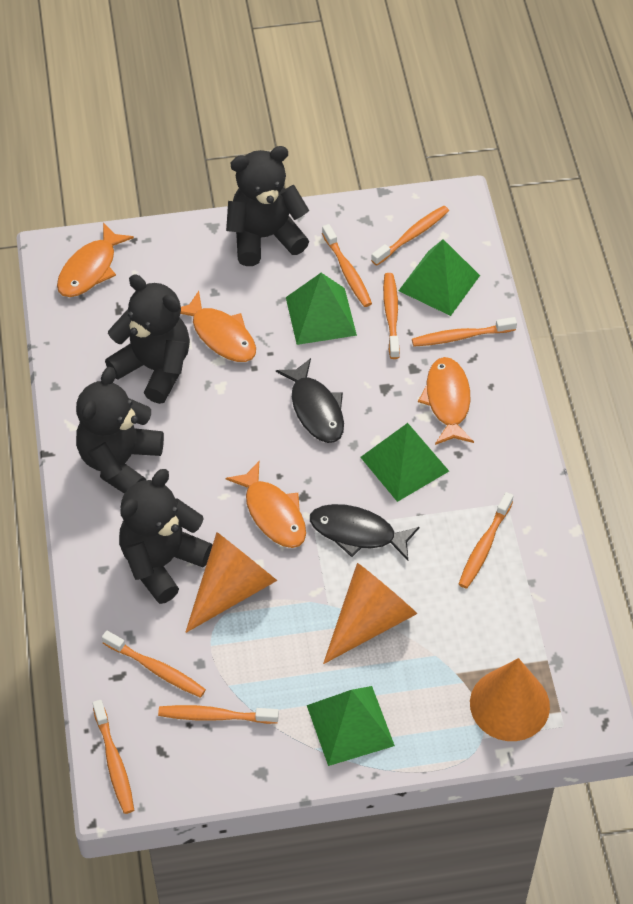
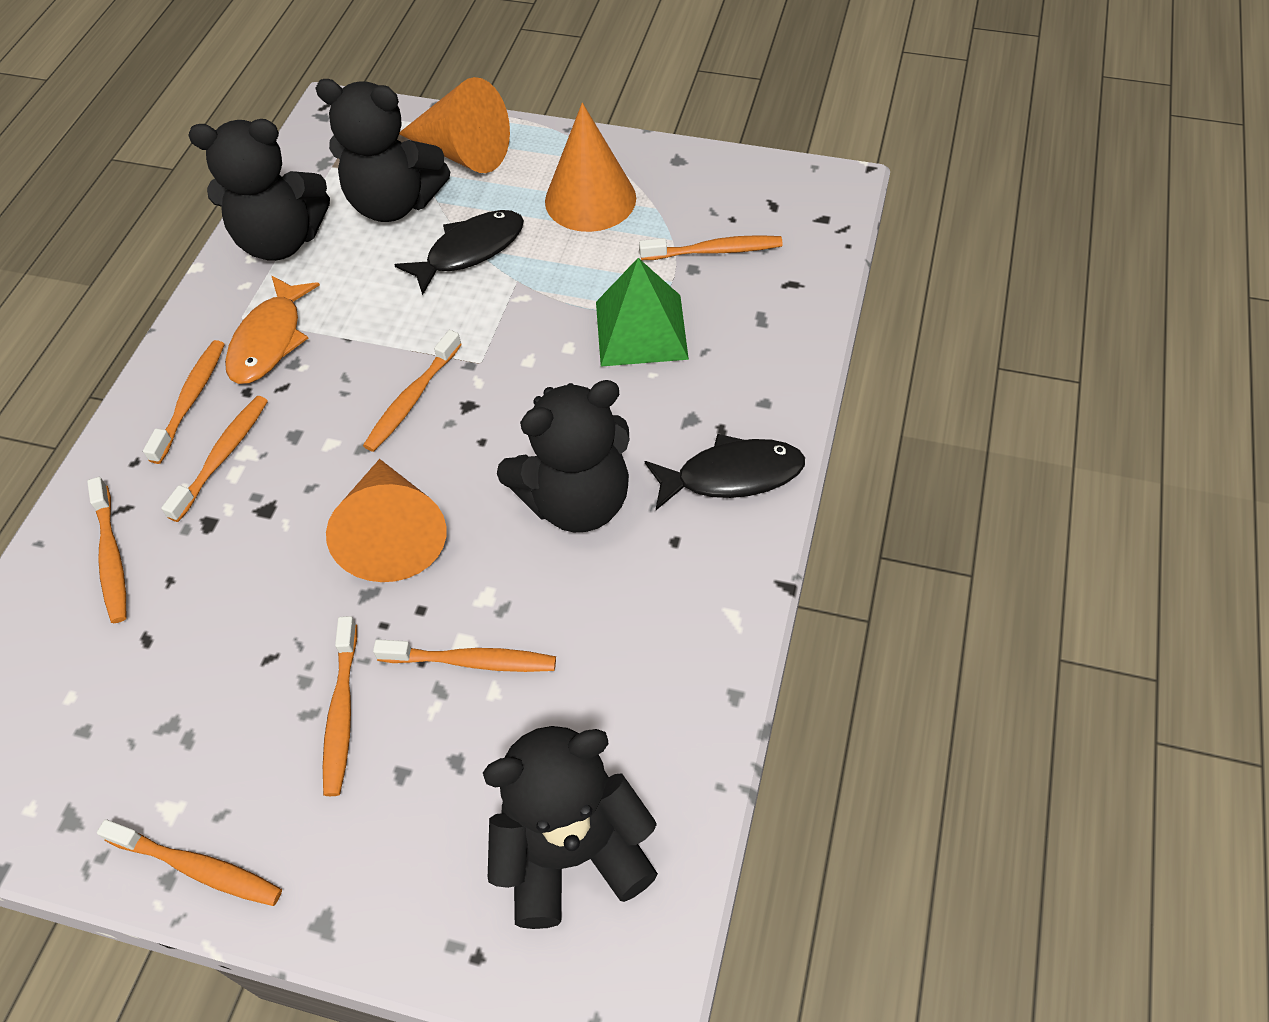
green pyramid: [286,273,357,345] [307,686,395,766] [360,423,449,502] [399,239,480,316] = 4 -> [596,258,689,367] = 1
orange fish: [57,223,134,297] [180,291,256,362] [226,461,306,548] [418,357,474,445] = 4 -> [225,276,320,384] = 1

